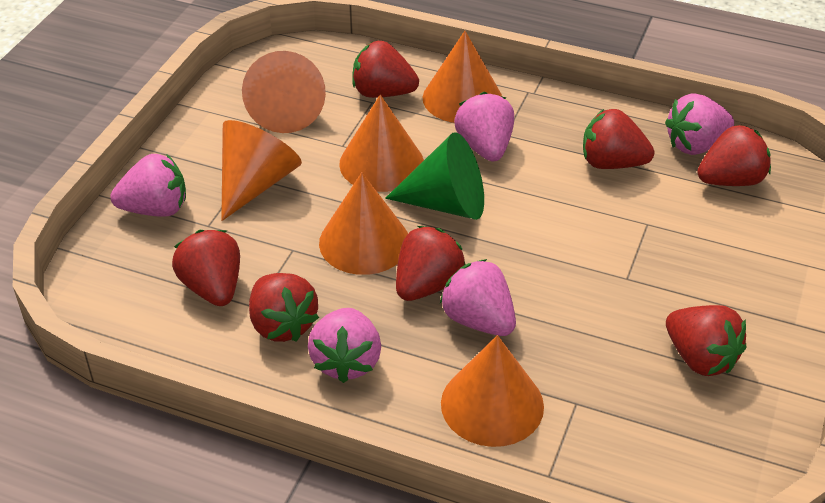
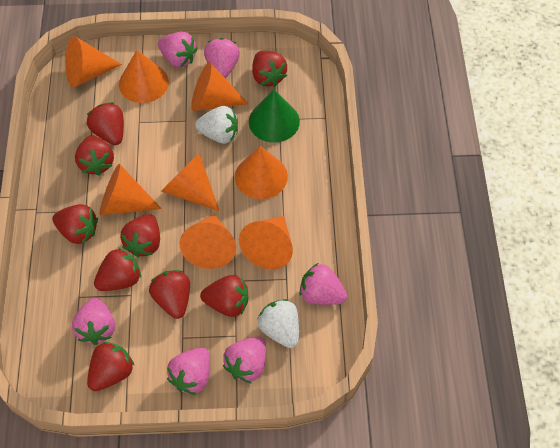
orange cone: [221,120,302,221] [242,51,326,133] [319,172,408,275] [339,95,424,192] [423,31,502,123] [441,335,544,447] = 6 -> [65,36,122,88] [100,164,162,215] [119,50,169,103] [161,153,219,211] [180,214,236,269] [191,62,248,111] [235,146,288,199] [239,216,293,269] = 8
pink strawberry: [110,154,186,217] [308,308,381,383] [440,259,516,336] [454,92,514,161] [665,93,734,155] = 5 -> [72,297,115,345] [158,32,198,67] [167,347,210,395] [204,38,240,78] [223,337,266,383] [300,263,348,305] = 6
red strawberry: [172,230,240,306] [249,273,319,342] [352,41,419,98] [396,226,466,301] [583,109,654,169] [666,305,746,376] [697,125,771,186] = 7 -> [52,204,98,244] [75,135,114,175] [87,102,124,145] [87,342,135,391] [94,248,141,291] [120,214,160,257] [149,270,190,319] [200,275,248,317] [252,51,287,87] = 9
white strawberry: none = 0 -> [195,106,238,144] [258,299,299,348] = 2

